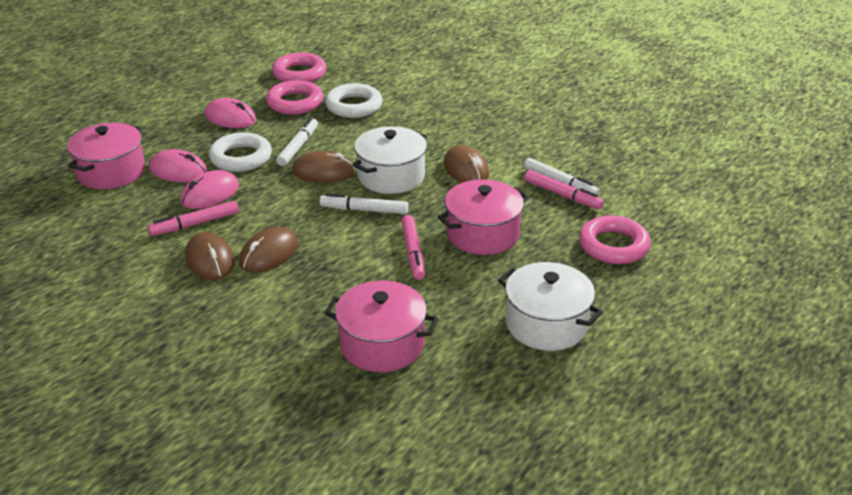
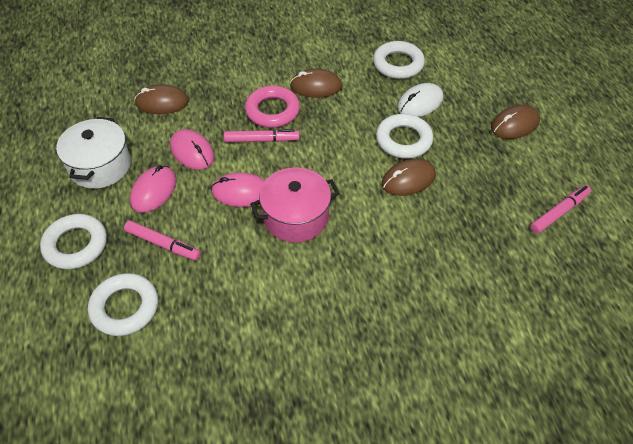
pink pot: [67,123,145,189] [324,281,438,372] [438,179,529,255] = 3 -> [250,167,340,243] = 1
pink ring: [266,80,323,115] [272,52,326,82] [579,215,651,264] = 3 -> [245,86,300,128] = 1
white marker: [276,118,318,166] [320,193,408,214] [524,158,599,195] = 3 -> none = 0
white mouse: none = 0 -> [397,83,443,117] = 1
white pot: [353,126,427,194] [498,262,603,351] = 2 -> [56,117,131,189] = 1
white ring: [209,132,272,172] [325,83,383,118] = 2 -> [40,214,107,270] [88,273,158,336] [373,41,425,79] [376,114,433,159] = 4

